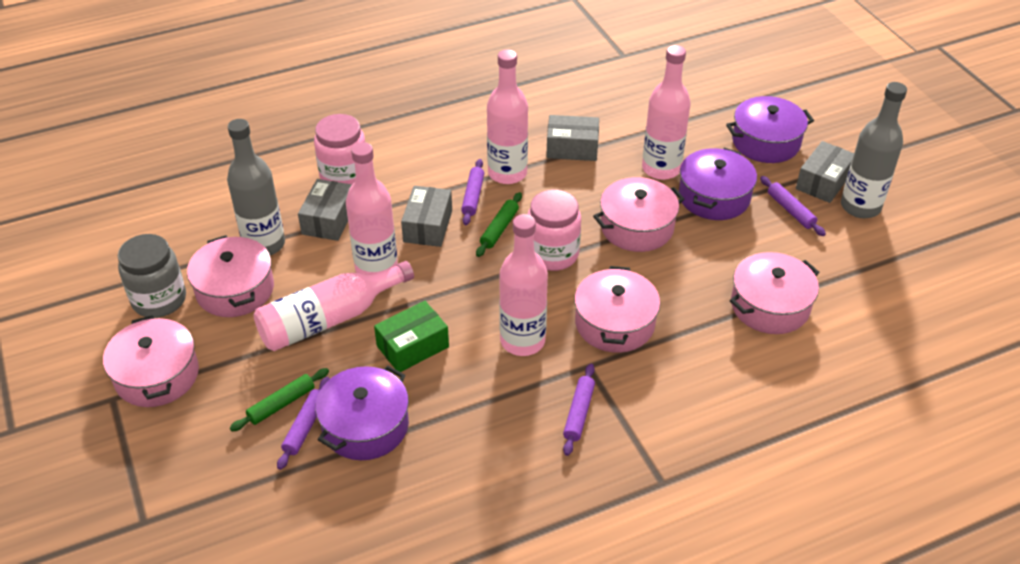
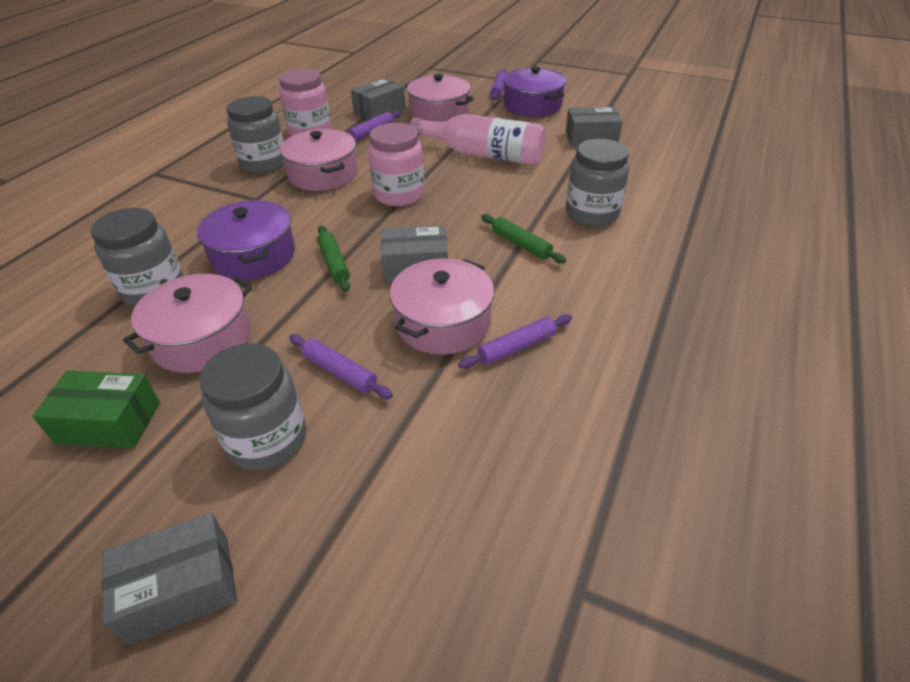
grey bottle: [227,119,285,255] [841,82,907,218] = 2 -> none = 0
grey jar: [118,234,186,318] = 1 -> [91,208,184,307] [199,343,306,470] [226,96,285,174] [566,139,629,227] = 4
pink bottle: [254,261,414,351] [346,142,398,275] [487,49,528,184] [499,214,548,356] [642,45,691,180] = 5 -> [410,114,546,165] = 1
pink pot: [103,315,199,407] [187,235,274,317] [574,266,660,353] [593,177,684,252] [730,252,819,334] = 5 -> [123,274,252,373] [280,129,358,191] [390,258,494,355] [405,74,474,122] = 4
purple pot: [315,366,409,460] [679,148,757,220] [726,96,814,163] = 3 -> [197,200,295,280] [503,67,566,117] = 2

